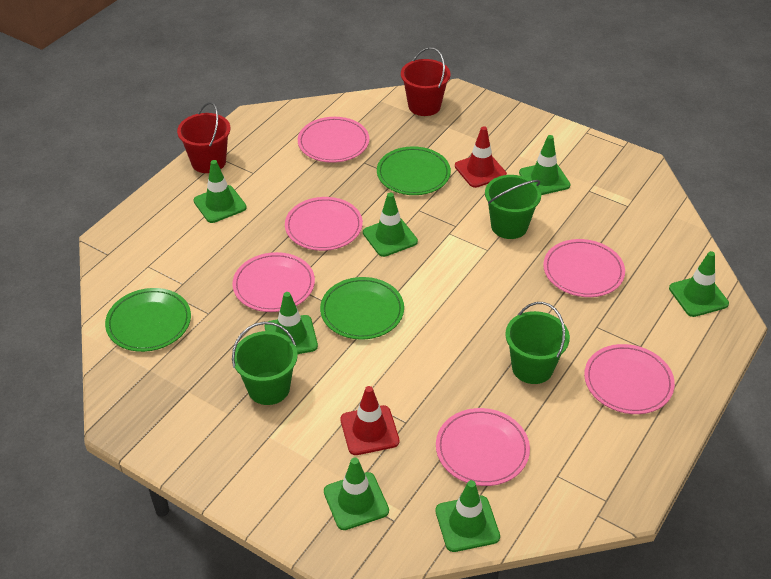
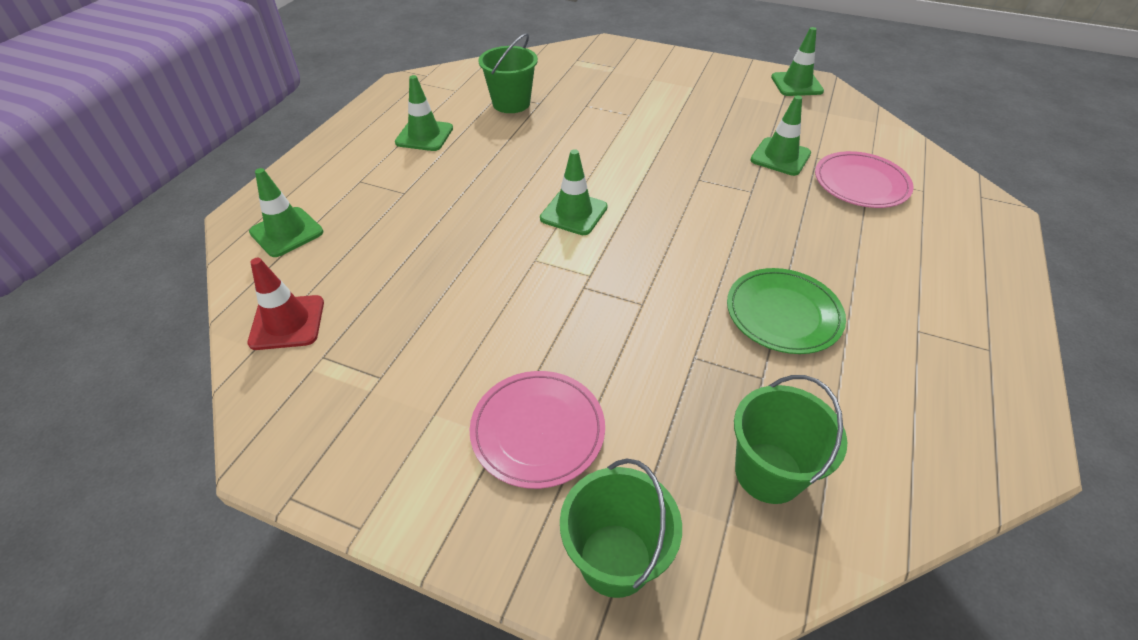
green plate: [105,288,191,352] [320,277,404,340] [377,146,451,195] = 3 -> [727,268,846,354] = 1
green traffic cone: [194,160,247,223] [265,292,318,354] [324,458,389,530] [363,193,418,257] [435,480,500,552] [519,135,570,195] [669,251,729,317] = 7 -> [249,168,323,257] [395,75,453,151] [540,149,608,235] [750,96,811,176] [771,27,824,96] = 5
pink plate: [232,252,315,312] [285,197,363,251] [298,117,369,163] [436,408,530,486] [543,239,625,297] [584,344,675,414] = 6 -> [470,371,605,489] [815,151,914,208] = 2
red bucket: [177,102,231,173] [401,47,451,116] = 2 -> none = 0
red traffic cone: [340,386,399,455] [455,126,507,188] = 2 -> [247,258,324,350] = 1

